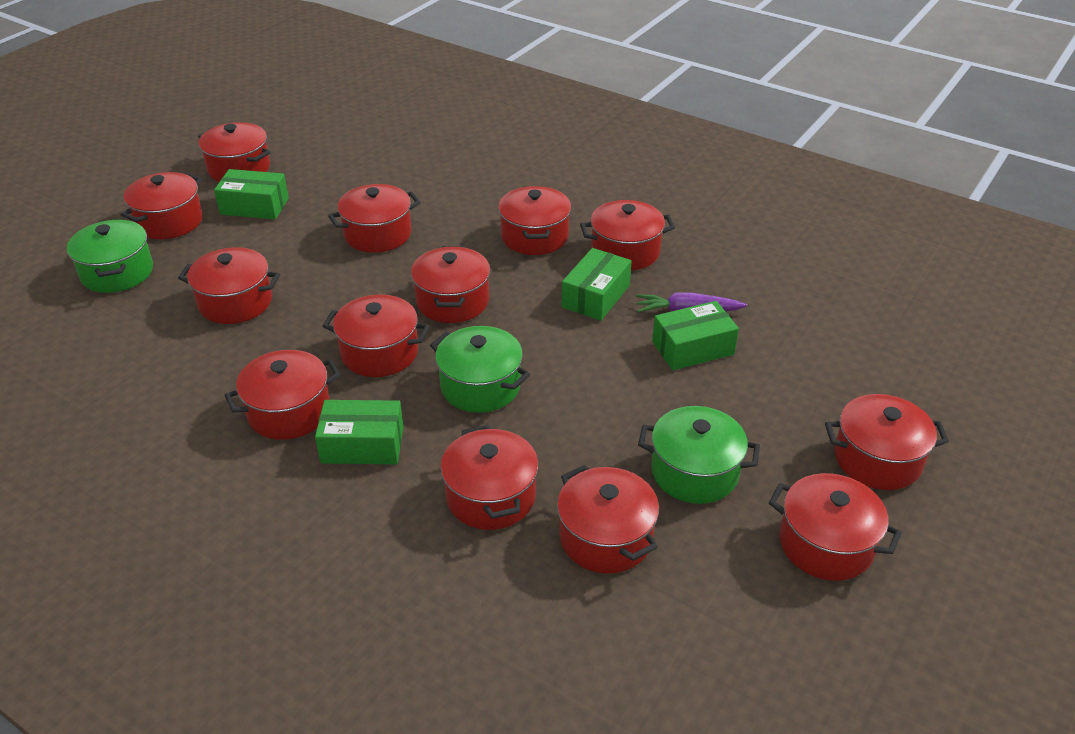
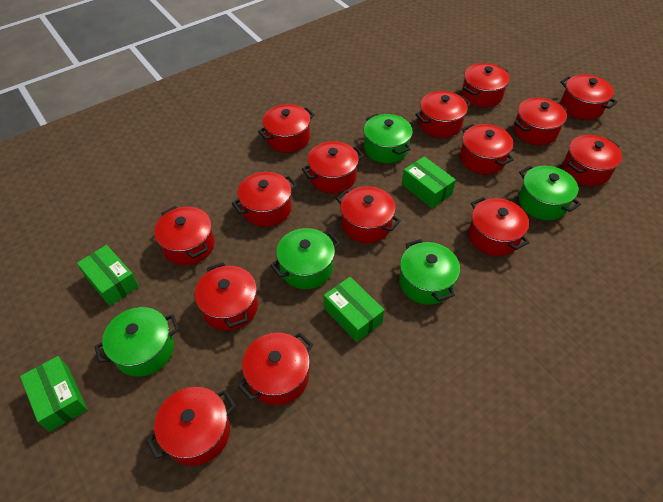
green pot: [67,219,153,293] [430,326,530,413] [638,406,760,504] = 3 -> [94,307,179,377] [270,228,340,289] [363,114,413,163] [399,239,460,305] [519,165,581,220] = 5
purple carrot: [636,293,747,313] = 1 -> none = 0
red pot: [121,172,203,239] [178,247,280,324] [198,122,271,182] [225,350,340,440] [323,294,430,377] [328,184,421,253] [411,246,490,323] [440,425,538,530] [498,186,571,255] [557,465,659,574] [580,200,675,270] [769,473,902,581] [825,394,949,490] = 13 -> [146,387,236,466] [154,206,214,265] [195,262,258,331] [232,172,297,227] [238,333,313,405] [258,104,315,153] [302,141,364,193] [336,186,401,243] [415,91,471,138] [460,124,514,175] [462,63,510,108] [469,197,529,256] [514,98,568,145] [560,74,618,120] [563,135,622,186] = 15

